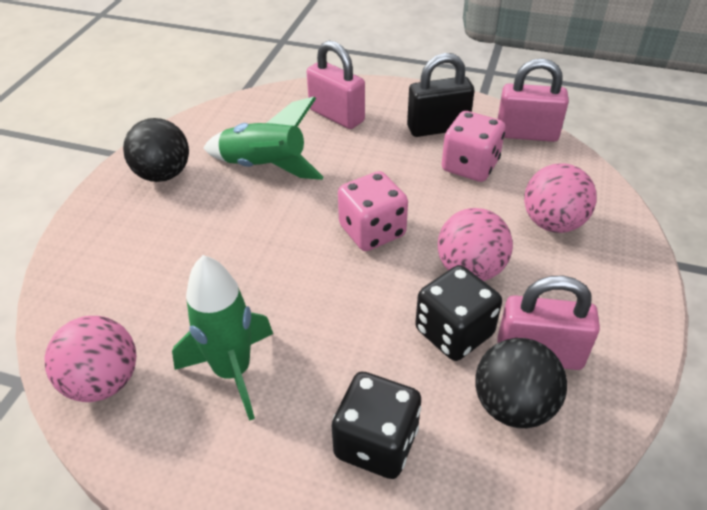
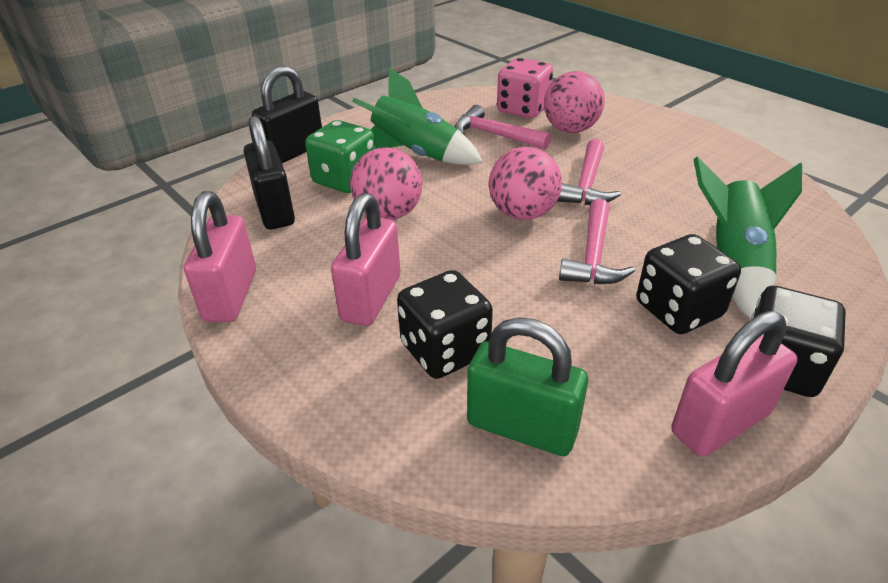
black ball: [123,118,189,182] [475,338,567,428] = 2 -> none = 0
black dice: [332,372,421,479] [415,265,502,361] = 2 -> [397,270,493,379] [637,234,741,334] [751,286,846,397] = 3
black padlock: [407,53,475,137] = 1 -> [244,116,295,230] [252,65,322,163] = 2
green dice: none = 0 -> [305,120,375,193] = 1
green padlock: none = 0 -> [467,317,588,456] = 1
pink dice: [338,171,408,251] [442,111,505,182] = 2 -> [497,58,553,118] = 1
pink hammer: none = 0 -> [455,105,551,150] [557,139,621,205] [559,199,635,284] = 3

